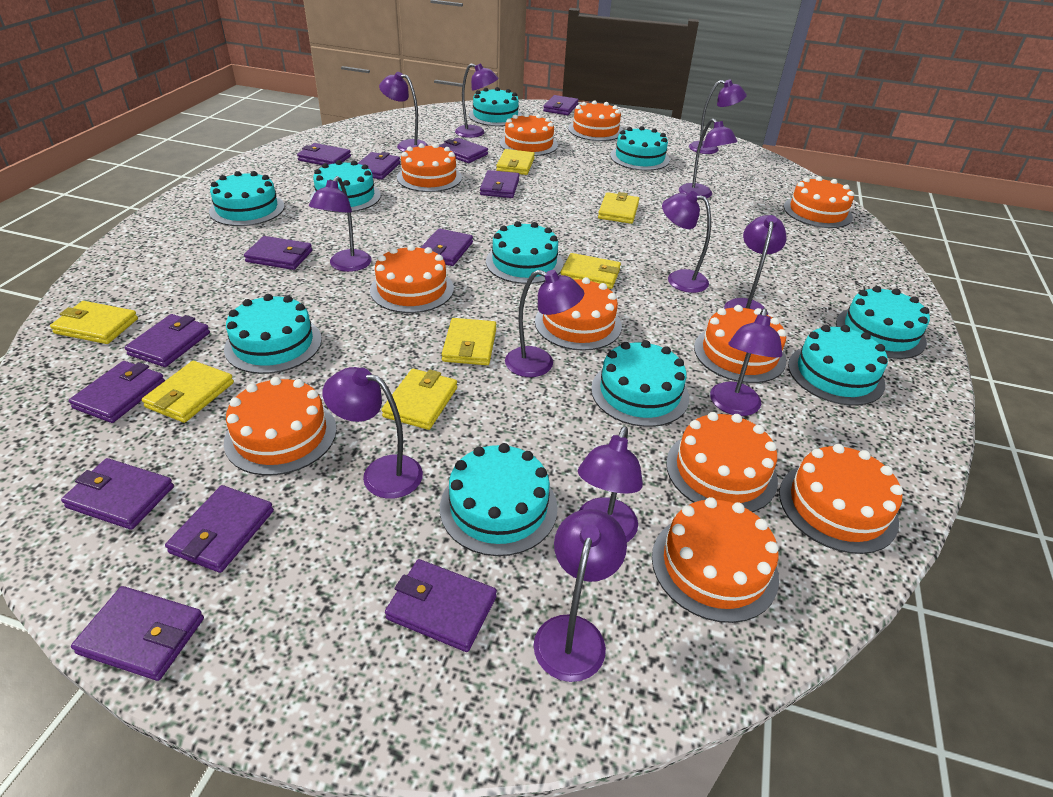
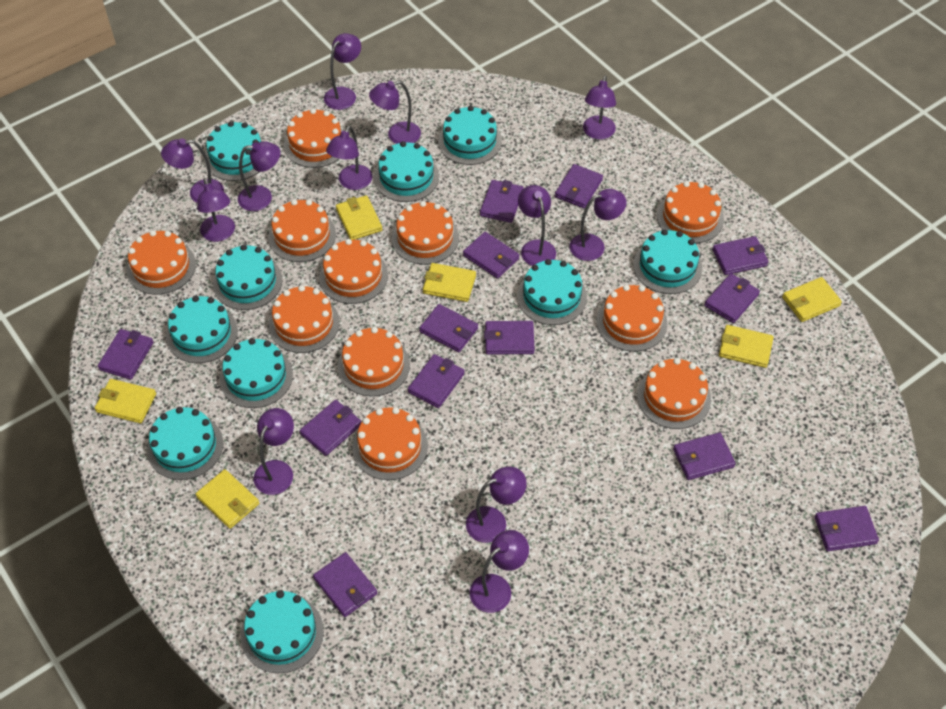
yellow wallet: [50,301,138,344] [142,361,234,423] [382,369,457,430] [442,318,496,365] [496,149,535,175] [560,253,621,289] [598,192,639,224] = 7 -> [95,379,156,423] [196,469,259,529] [336,195,382,240] [423,263,476,302] [719,325,774,368] [782,277,842,322] = 6

